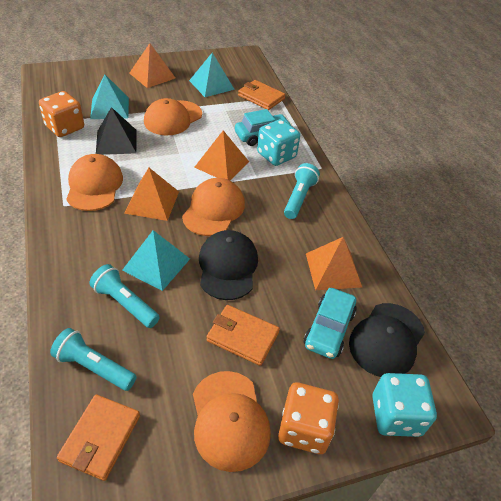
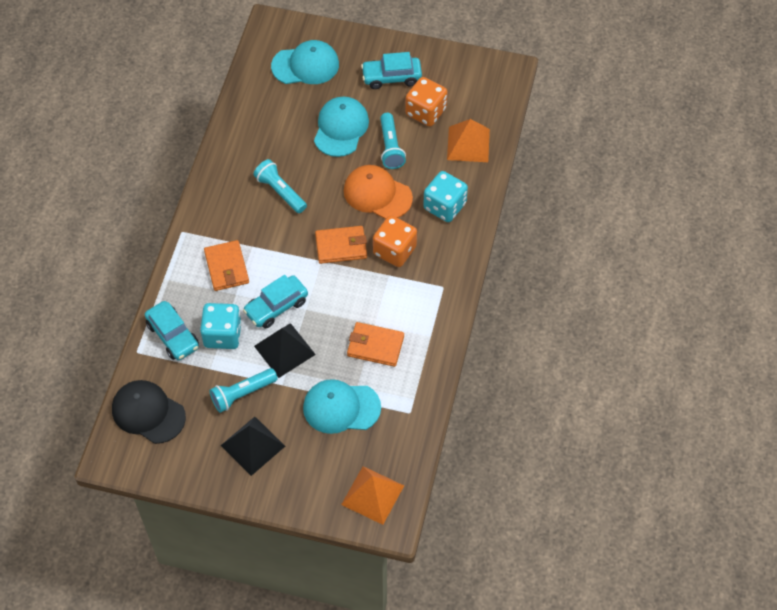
black cap: [199,230,258,300] [349,303,425,377] = 2 -> [112,380,186,444] = 1
black pyramid: [96,107,137,155] = 1 -> [220,417,285,476] [254,323,316,378] = 2
orange cap: [66,154,123,211] [144,98,202,135] [182,178,245,236] [193,371,271,472] = 4 -> [344,165,413,219] = 1
orange pyramid: [124,168,179,221] [130,43,175,88] [194,130,249,180] [306,237,362,290] = 4 -> [341,466,404,525] [447,119,490,162] = 2
turquoise cap: none = 0 -> [271,40,339,84] [303,379,381,434] [314,97,369,157] = 3
turquoise car: [235,109,292,146] [304,288,357,359] = 2 -> [145,301,199,360] [243,275,308,328] [361,52,422,89] = 3
turquoise pyramid: [90,75,129,119] [122,230,190,291] [189,53,235,97] = 3 -> none = 0

